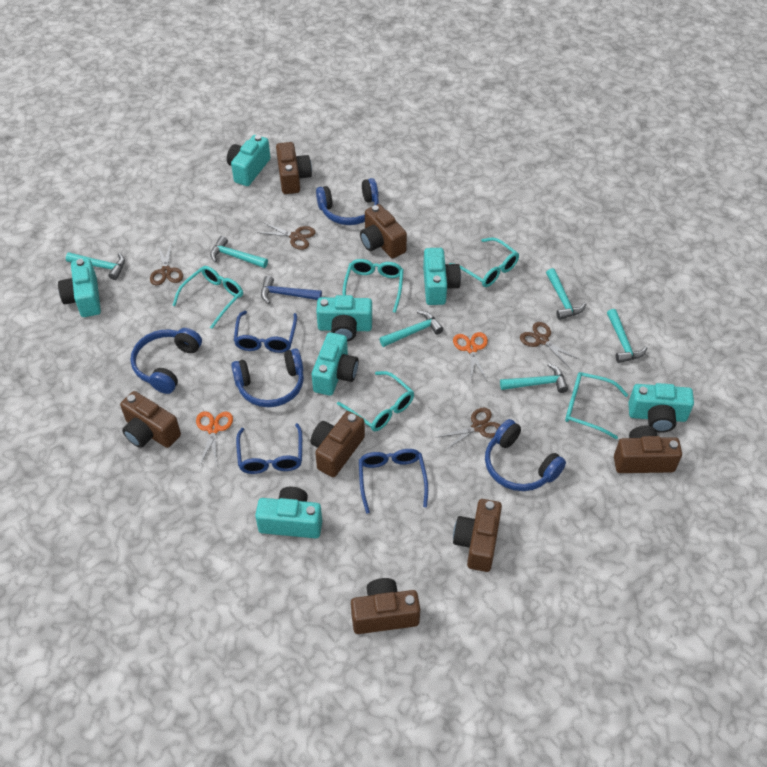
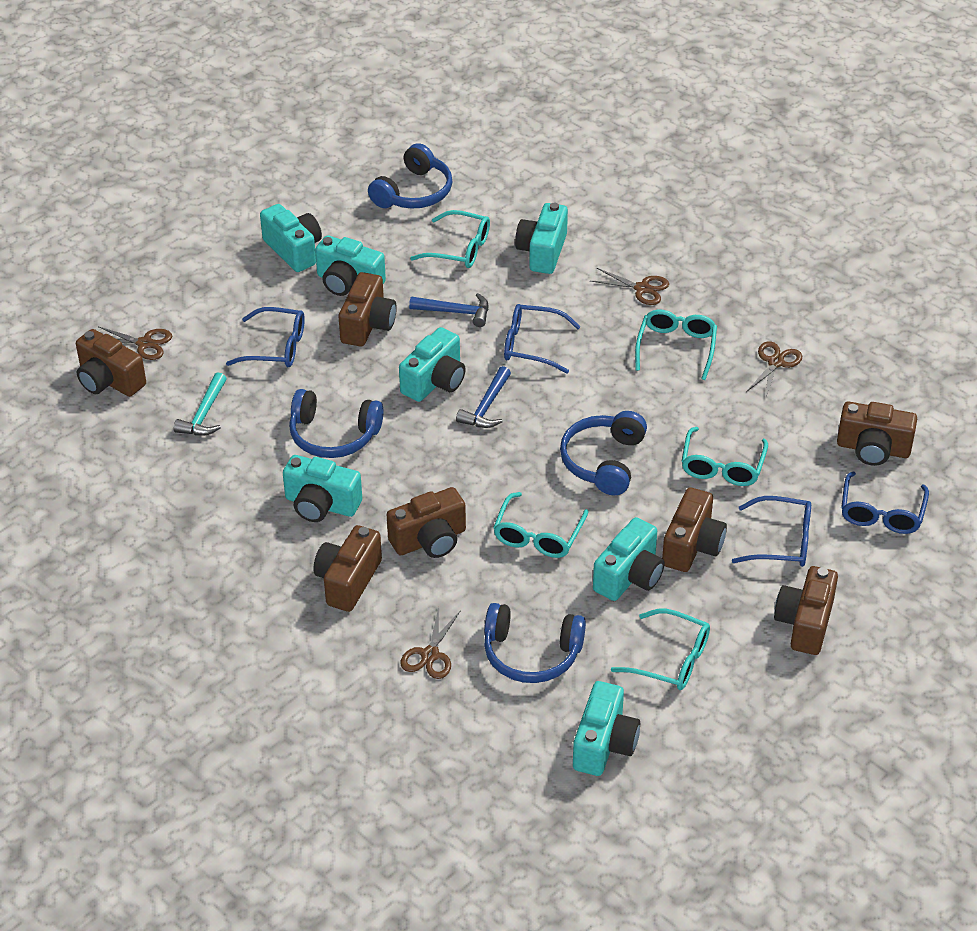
blue glasses: [234,311,297,353] [236,423,302,474] [359,449,428,514] = 3 -> [226,307,305,367] [504,304,581,374] [732,496,811,567] [841,472,929,534] = 4
blue hammer: [261,276,322,304] = 1 -> [409,293,488,327] [456,366,511,428] = 2
orange scissors: [196,411,233,465] [453,332,488,381] = 2 -> none = 0
turquoise hammer: [66,252,125,280] [210,236,268,268] [379,311,443,347] [500,363,568,393] [546,268,586,320] [607,309,647,363] = 6 -> [173,372,227,436] = 1

